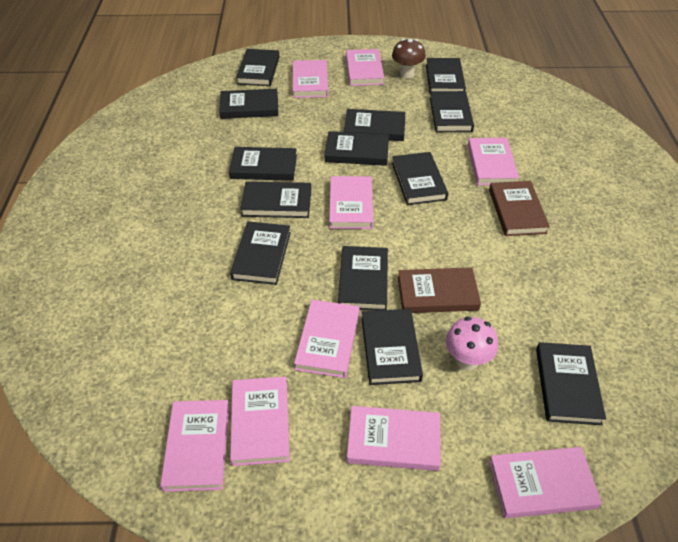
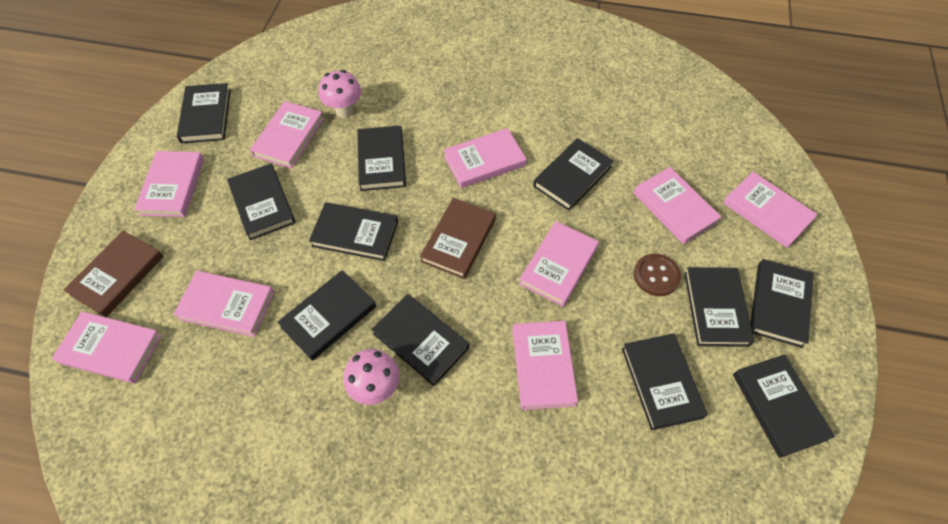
black book: [219,89,278,119] [229,147,297,181] [230,221,291,285] [236,49,279,86] [240,181,311,218] [325,131,389,166] [338,246,388,311] [344,109,405,141] [362,309,423,385] [392,152,448,205] [426,58,466,95] [430,91,474,132] [536,342,606,425] = 13 -> [177,83,231,143] [227,164,296,240] [277,270,376,361] [309,202,398,261] [357,126,406,191] [372,294,469,386] [533,138,614,211] [622,333,708,431] [684,267,754,347] [733,355,835,458] [750,259,814,348] = 11
brown button: none = 0 -> [634,254,681,296] = 1
brown mushroom: [392,39,426,78] = 1 -> none = 0
pink mushroom: [446,317,498,371] = 1 -> [319,70,361,118] [343,349,400,405] = 2

